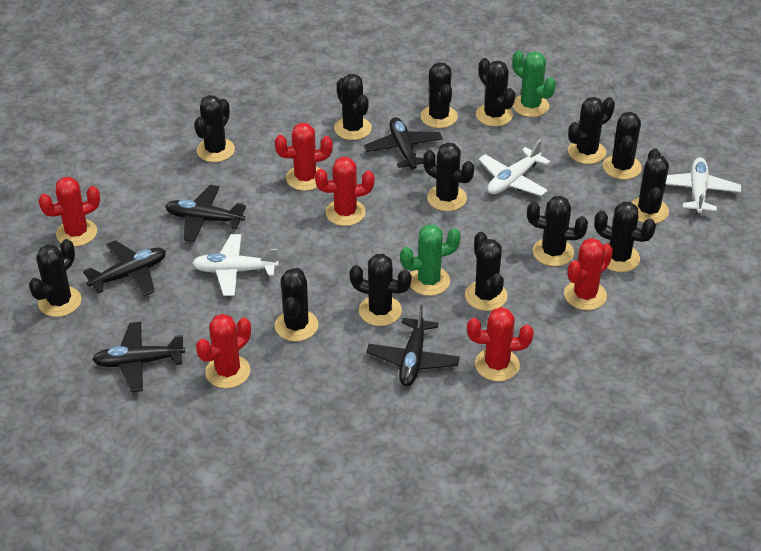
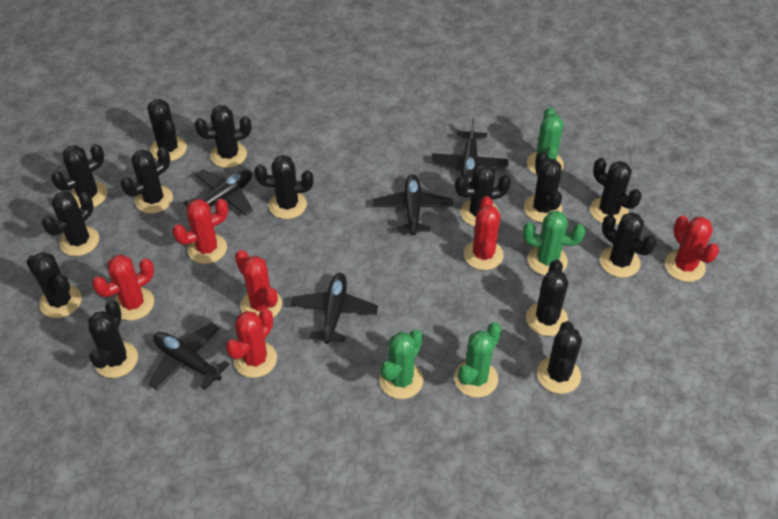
green cactus: [400,224,461,296] [512,51,556,117] = 2 -> [379,330,424,399] [454,322,502,398] [523,211,585,276] [527,107,564,175] = 4
white plane: [192,234,279,296] [479,139,550,196] [666,158,741,214] = 3 -> none = 0

